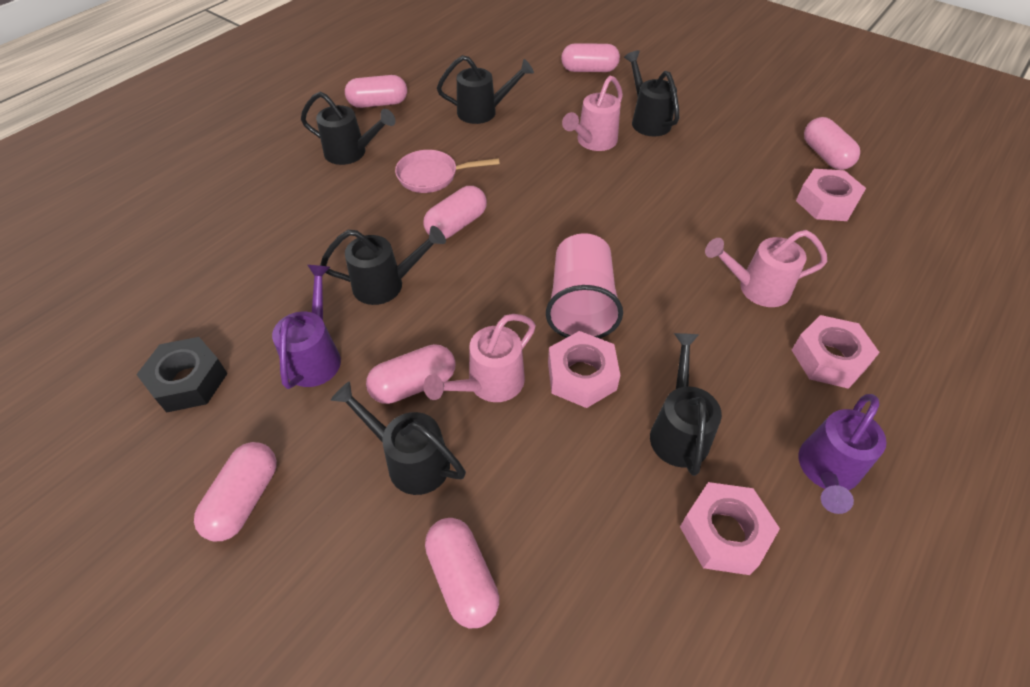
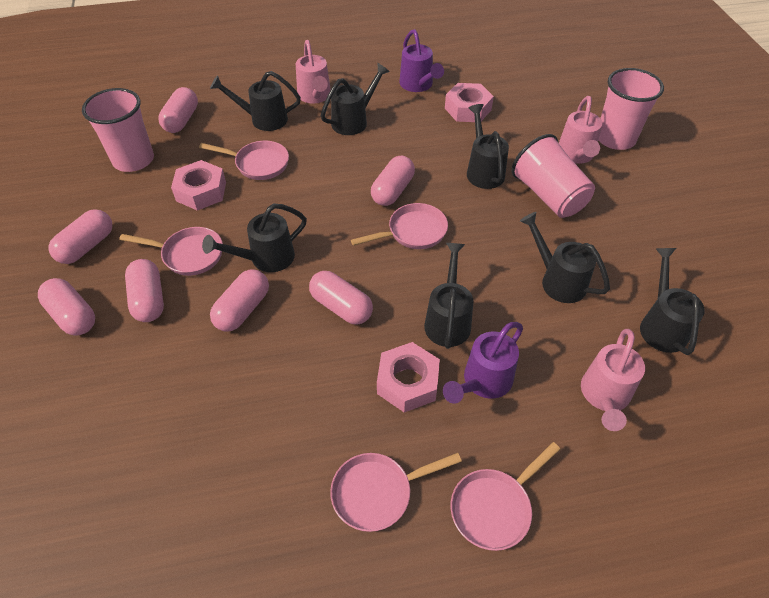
black nut: [136,337,228,413] = 1 -> none = 0
black watering can: [301,92,396,165] [320,226,446,305] [331,381,466,495] [437,55,534,124] [624,50,679,136] [650,333,722,476] = 6 -> [202,203,307,272] [210,71,301,131] [321,63,390,135] [424,243,473,349] [467,104,509,189] [520,212,610,303] [640,248,705,355] = 7
pink cup: [546,233,623,338] = 1 -> [82,88,154,172] [512,134,595,218] [598,68,664,150] = 3
pink nut: [548,331,620,408] [680,482,780,575] [792,315,880,389] [796,169,866,221] = 4 -> [171,160,226,210] [377,342,440,413] [445,83,494,122] = 3
pink pan: [395,150,500,193] = 1 -> [119,227,223,276] [199,141,289,180] [330,453,462,532] [351,203,448,249] [451,442,560,551] = 5

